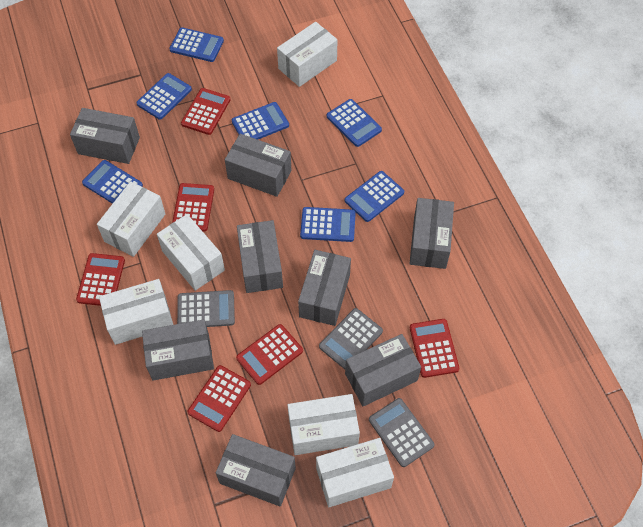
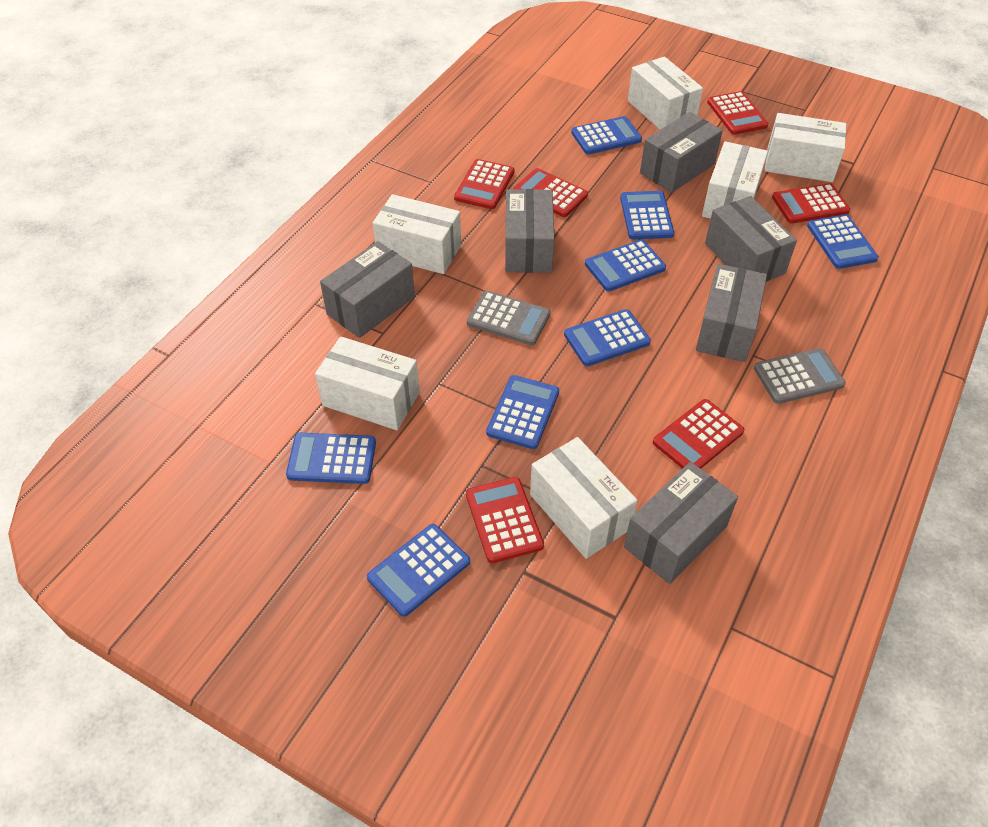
blue calculator: [82,160,143,204] [136,73,192,120] [169,28,224,62] [232,102,289,140] [300,207,356,242] [327,99,382,147] [345,171,404,222] = 7 -> [286,433,376,484] [367,524,470,617] [486,375,559,449] [564,309,651,366] [571,116,642,154] [585,240,666,291] [620,191,674,239] [807,214,879,269] = 8
grey box: [70,108,140,164] [142,319,214,381] [216,434,296,506] [225,134,292,197] [237,220,283,293] [298,250,351,326] [345,334,421,407] [409,198,454,269] = 8 -> [320,241,415,338] [505,189,554,273] [624,462,738,584] [640,112,723,193] [696,264,767,362] [705,196,797,282] = 6
grey calculator: [177,290,235,327] [319,308,383,369] [369,398,435,467] = 3 -> [467,291,550,345] [754,348,846,404] = 2

